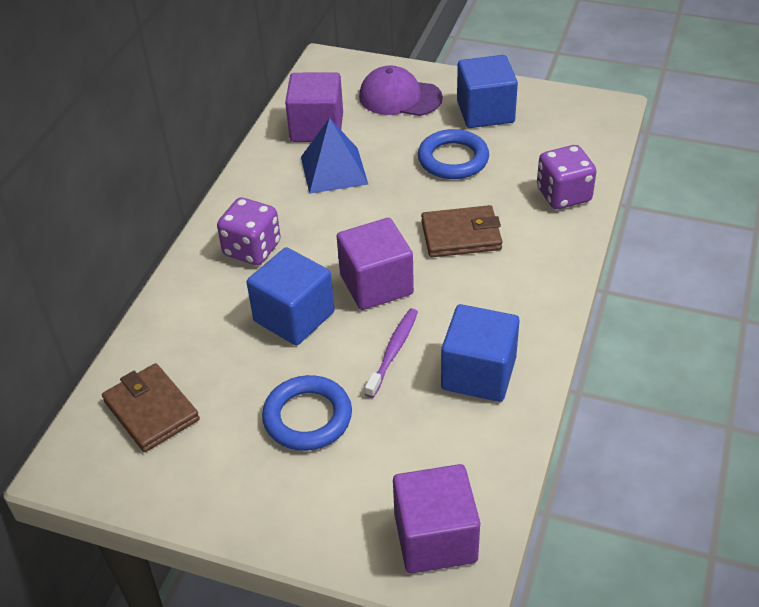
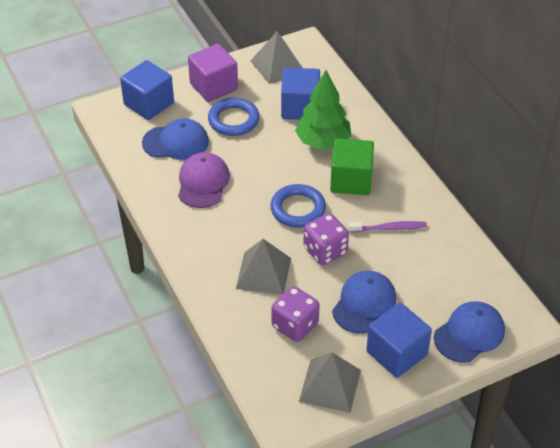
blue cap: none = 0 -> [142,118,209,160] [332,271,396,334] [434,301,505,363] = 3
blue pyramid: [301,118,368,194] = 1 -> none = 0
brown wallet: [102,363,200,452] [421,205,502,257] = 2 -> none = 0
green cube: none = 0 -> [330,138,374,195] = 1
green tree: none = 0 -> [295,70,351,149] = 1
grey pyramid: none = 0 -> [236,239,291,295] [250,31,302,84] [299,352,361,413] = 3
purple cube: [285,72,343,142] [337,218,414,310] [393,464,480,574] = 3 -> [188,44,238,102] = 1

